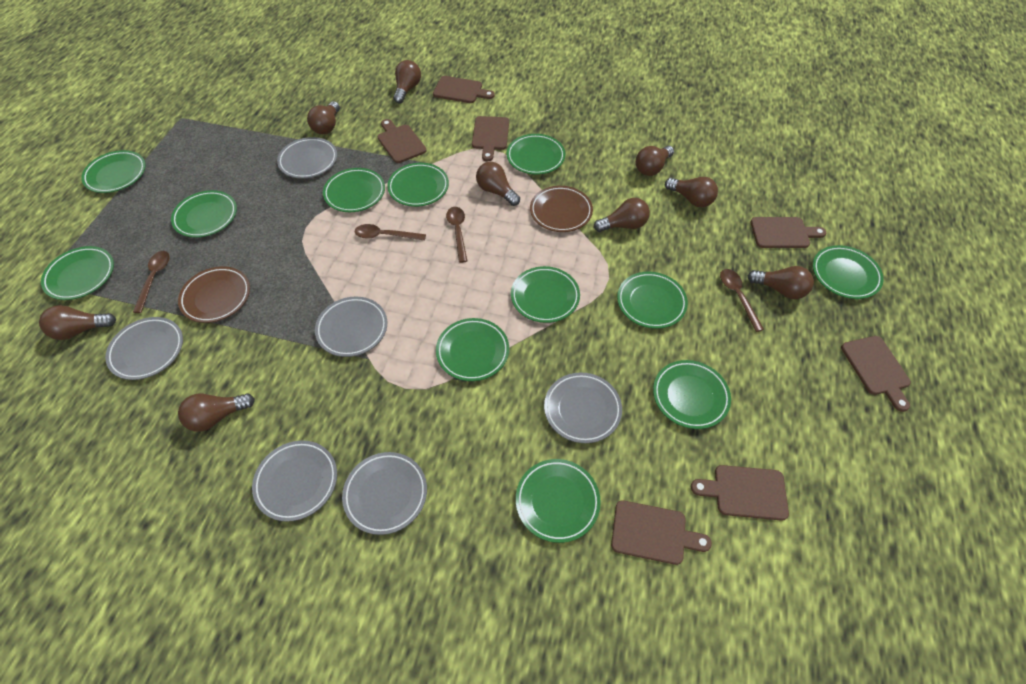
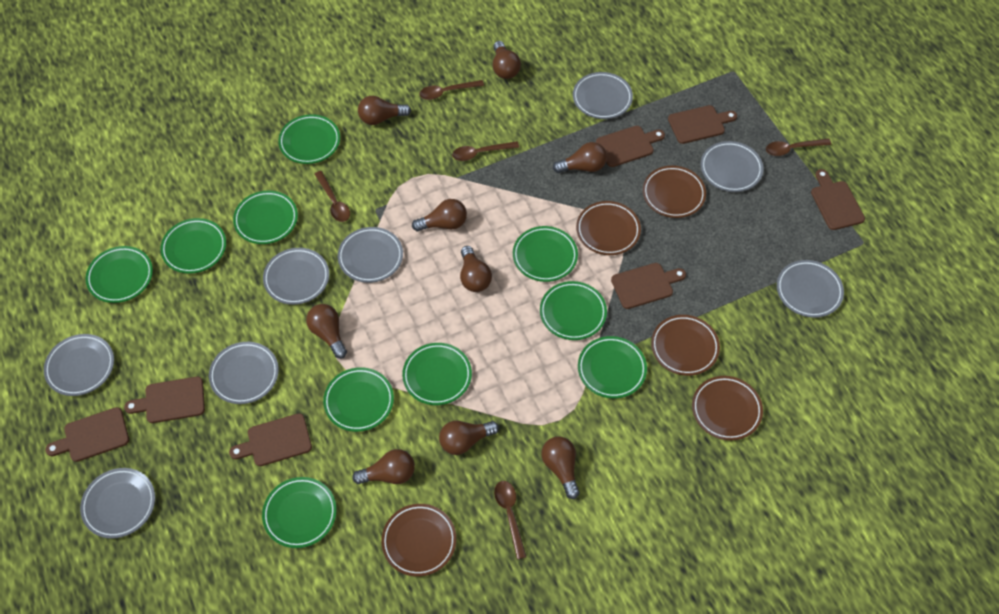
brown plate: [178,266,250,323] [530,186,593,232] = 2 -> [381,504,456,577] [576,201,641,255] [643,166,706,218] [651,315,720,376] [692,376,763,441] = 5
brown spoon: [133,251,170,313] [355,224,426,241] [446,207,467,263] [720,269,764,332] = 4 -> [315,171,350,222] [419,80,484,100] [452,141,519,161] [494,481,526,559] [766,138,831,156] = 5
green plate: [41,246,114,300] [81,150,146,193] [171,190,237,238] [323,168,385,212] [387,163,449,207] [436,318,509,381] [507,134,565,175] [511,266,580,323] [516,459,601,543] [617,272,688,329] [653,360,731,429] [813,245,884,299] = 12 -> [86,246,153,303] [160,218,226,274] [233,190,298,244] [262,477,336,548] [278,114,340,164] [323,367,394,432] [402,343,472,405] [513,226,578,282] [540,281,607,340] [578,336,647,399] = 10
grey plate: [105,317,183,380] [252,440,337,522] [277,137,337,179] [315,297,387,357] [342,452,427,535] [544,372,622,443] = 6 -> [44,334,114,396] [80,468,155,539] [209,342,279,404] [263,248,329,305] [338,227,403,283] [573,72,633,119] [701,141,763,192] [777,260,844,318] = 8

